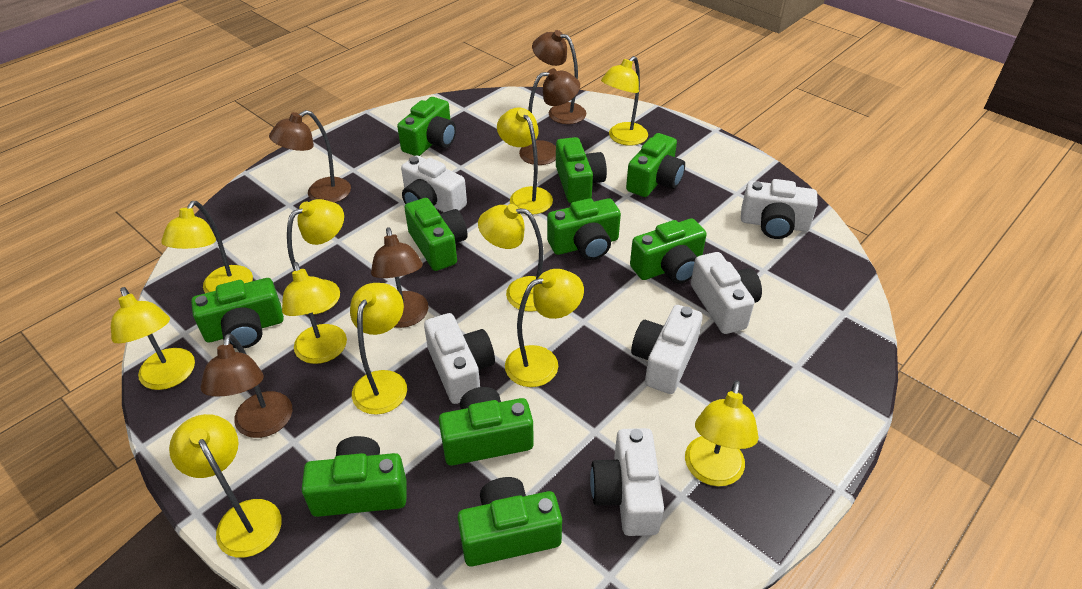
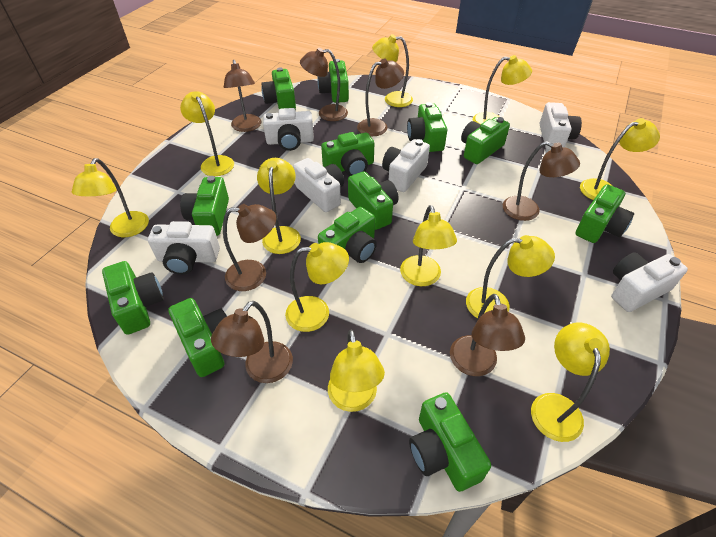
brown lamp: [201,333,292,438] [269,110,351,203] [371,227,428,328] [519,68,580,165] [532,30,586,124] = 5 -> [211,301,293,383] [223,204,276,291] [224,60,261,132] [300,48,348,121] [357,59,404,136] [450,294,525,376] [503,141,580,221] = 7
green camera: [191,278,284,349] [302,436,407,517] [397,97,456,156] [404,198,467,271] [439,387,534,466] [457,477,562,566] [547,198,621,260] [556,137,607,203] [626,133,685,197] [630,218,707,284] = 10 -> [102,261,164,335] [168,298,227,377] [180,176,229,236] [261,68,296,109] [317,59,349,103] [318,207,377,263] [321,132,374,176] [348,171,399,230] [407,102,447,152] [409,392,491,492] [461,117,510,164] [575,184,634,243] = 12

